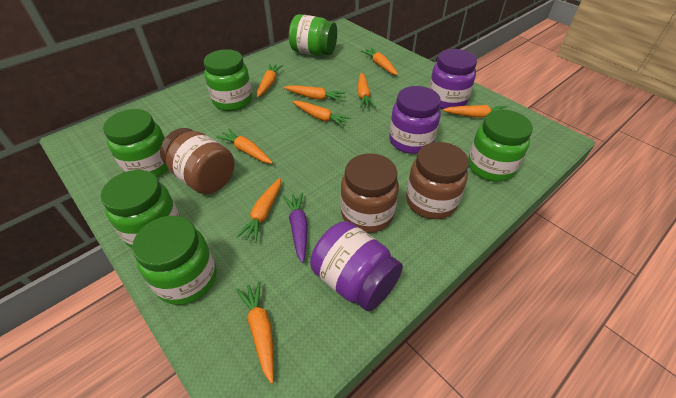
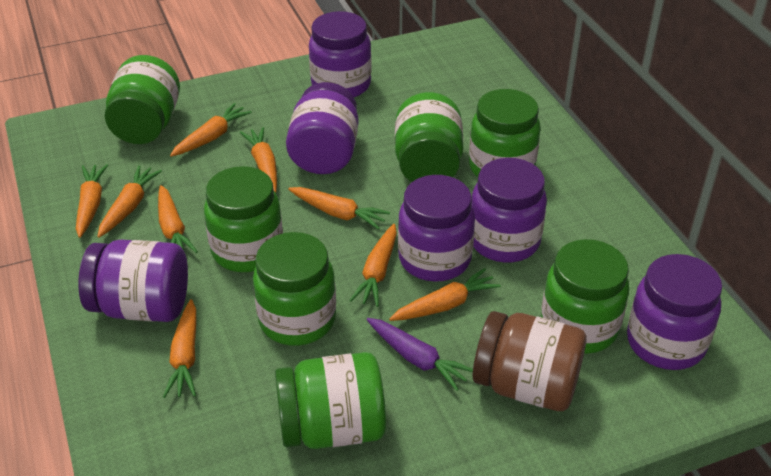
brown jar: [160,128,235,194] [340,153,399,233] [406,142,469,219] = 3 -> [473,311,586,411] = 1
green jar: [101,170,180,248] [103,109,168,177] [132,216,217,305] [204,49,252,111] [289,14,337,56] [468,110,533,182] = 6 -> [105,55,180,144] [204,166,283,272] [253,232,336,346] [275,352,386,449] [395,92,463,182] [469,89,541,177] [541,239,629,354] = 7
purple jar: [310,221,403,311] [389,86,441,154] [429,49,477,109] = 3 -> [78,240,188,322] [286,82,358,174] [309,11,371,97] [398,175,475,282] [472,158,547,263] [627,254,722,370] = 6

